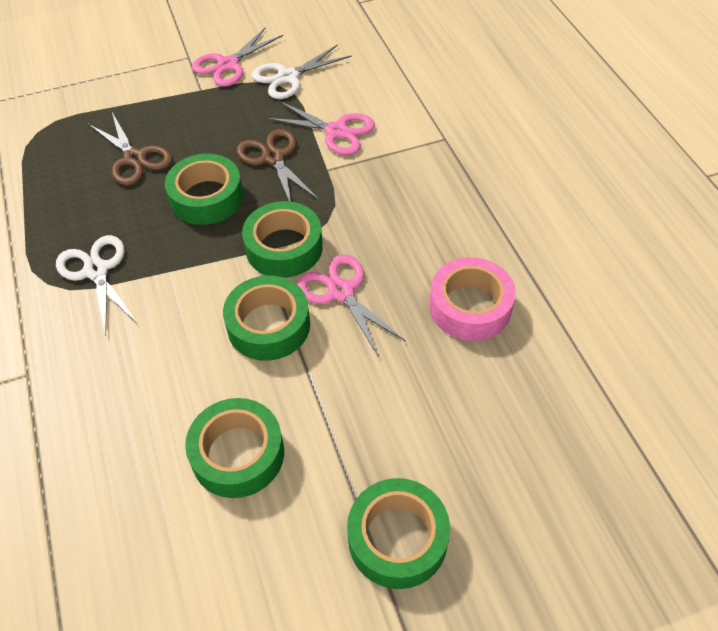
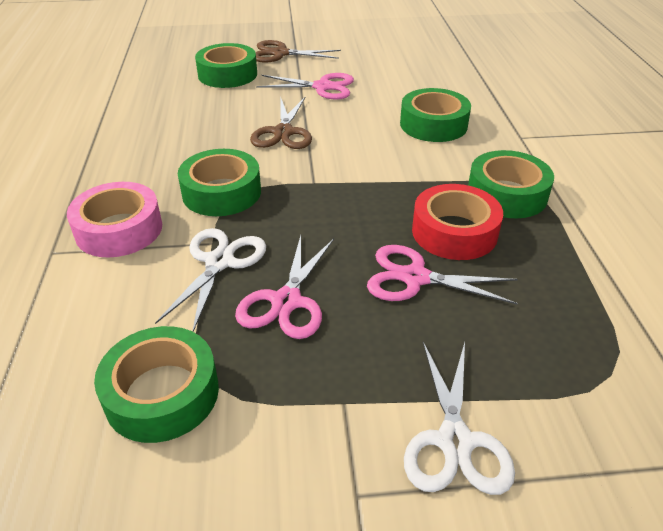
red tape: none = 0 -> [412,184,503,260] = 1

